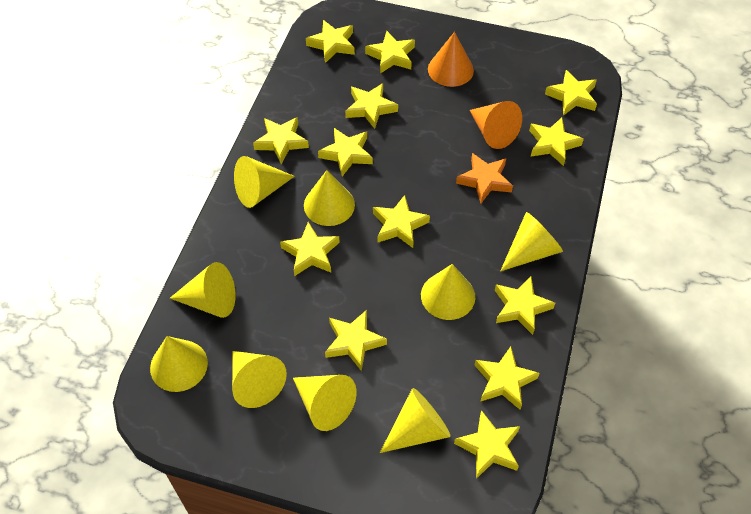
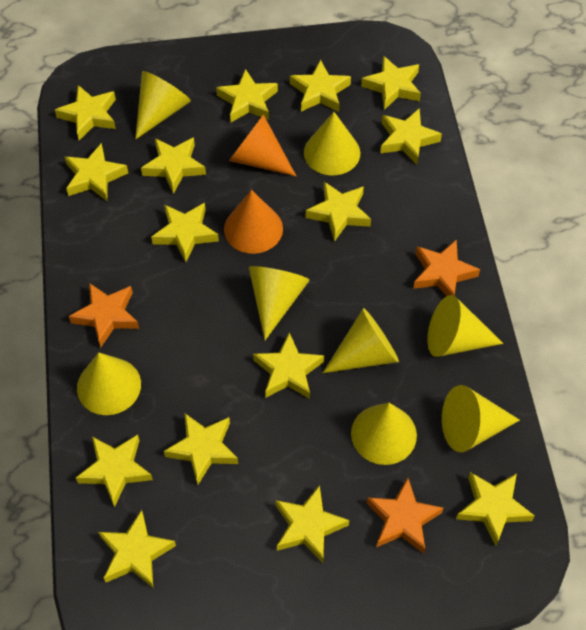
orange star: [456,153,513,203] = 1 -> [69,283,139,348] [367,478,443,554] [413,239,480,296] = 3
yellow cone: [150,336,208,392] [170,262,236,318] [232,351,287,408] [234,156,295,208] [293,375,357,431] [304,170,355,226] [380,388,451,453] [421,264,475,320] [501,212,563,271] = 9 -> [77,352,141,415] [135,71,191,140] [249,266,310,340] [304,112,360,176] [323,308,399,373] [351,403,417,465] [427,295,503,357] [442,385,520,452] = 8
yellow star: [253,117,309,164] [280,222,340,276] [306,20,355,63] [318,128,373,177] [325,310,387,371] [345,83,398,129] [365,31,415,74] [373,195,430,248] [454,410,520,479] [474,347,540,410] [495,276,555,335] [529,118,584,166] [545,70,597,115] = 13 -> [55,85,116,140] [65,143,128,201] [76,435,153,507] [98,510,176,588] [141,137,206,194] [151,203,219,262] [164,413,238,485] [216,69,278,122] [253,332,324,399] [275,485,349,563] [290,60,351,112] [306,182,371,242] [361,56,421,110] [380,108,442,164] [456,472,535,546] = 15

